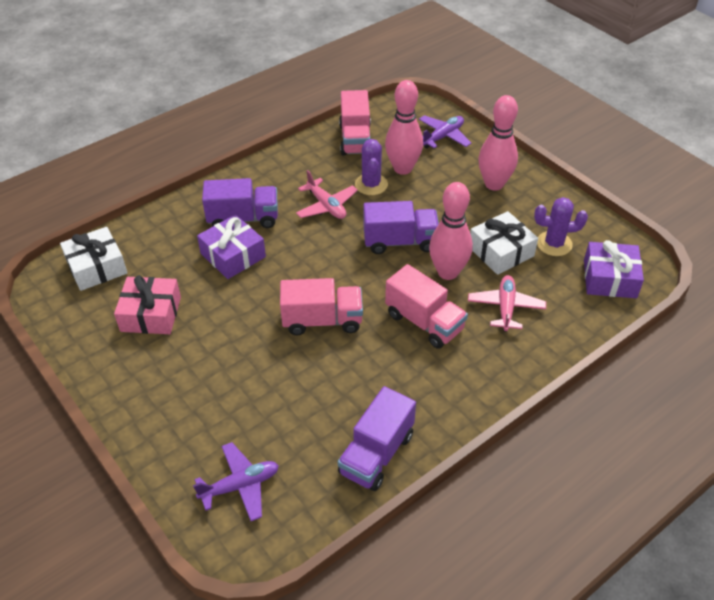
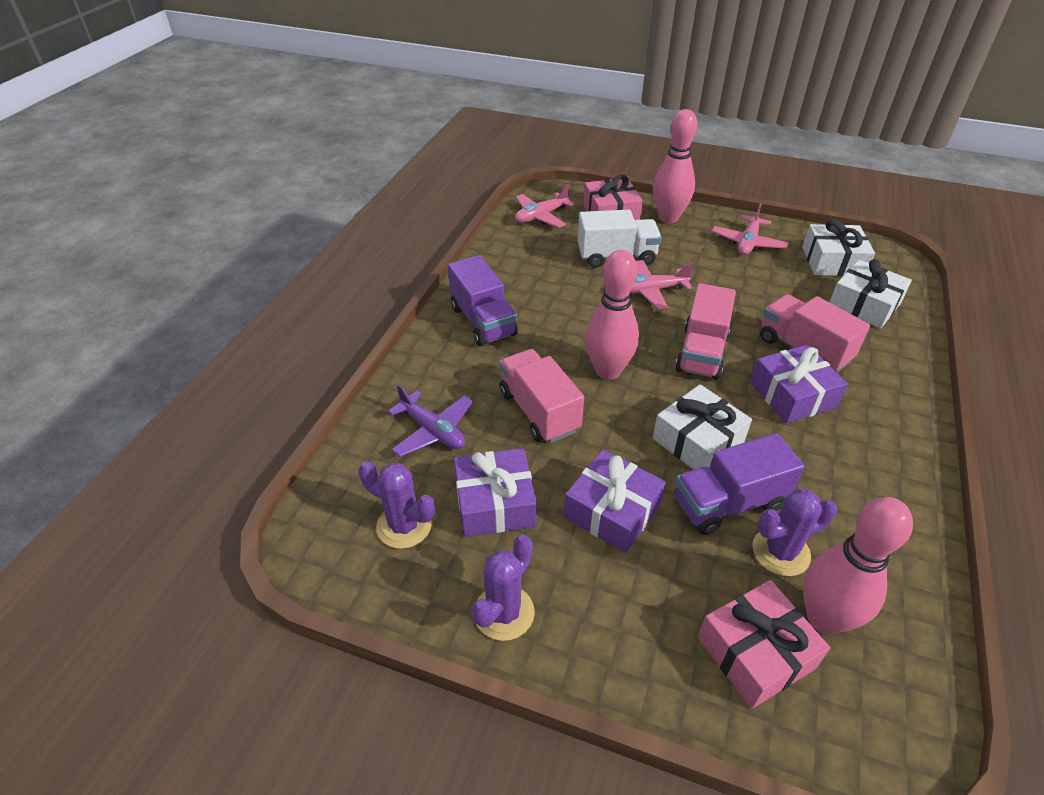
pink gift: [114,275,181,334] = 1 -> [583,175,643,220] [698,580,830,709] = 2
pink plane: [296,170,358,219] [468,275,546,332] = 2 -> [515,184,575,228] [630,260,693,310] [712,203,788,255] = 3
purple cactus: [355,139,388,195] [534,197,588,256] = 2 -> [358,461,435,549] [471,535,535,641] [752,489,837,576] = 3
purple gift: [197,214,266,279] [584,240,644,298] = 2 -> [454,448,537,537] [564,449,666,553] [750,344,848,424] = 3
purple plane: [193,442,279,521] [419,115,471,149] = 2 -> [388,384,473,457] = 1
purple truck: [202,178,278,228] [338,386,416,491] [363,201,439,254] = 3 -> [448,255,518,346] [675,433,805,535] = 2
white gift: [60,227,127,291] [470,211,538,275] = 2 -> [653,384,752,470] [802,219,875,276] [829,259,912,328] = 3
white truck: none = 0 -> [578,210,662,268] = 1

